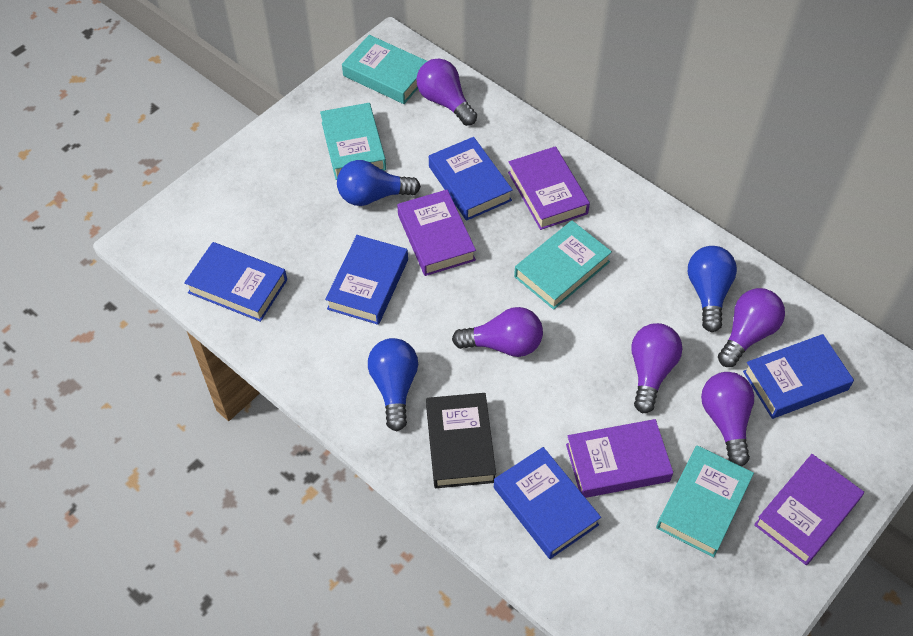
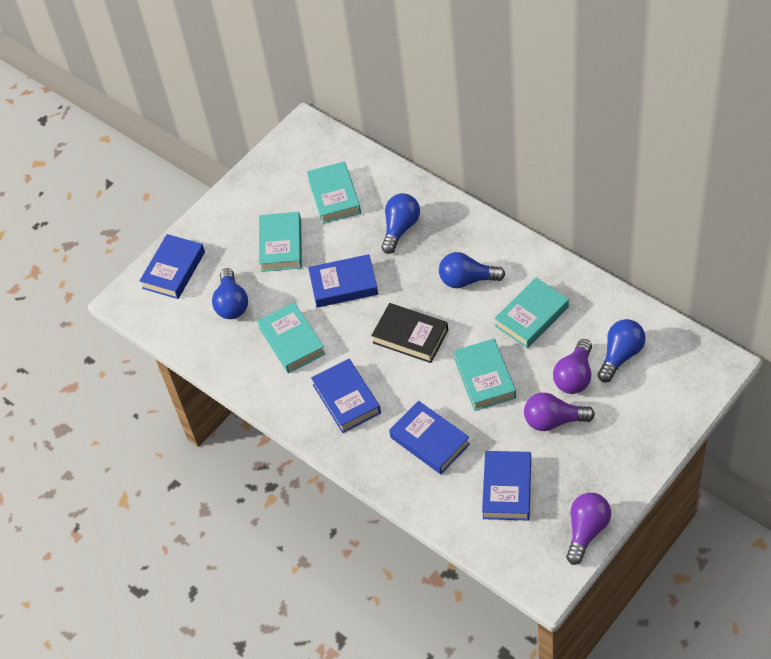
blue light bulb: [337,160,421,206] [368,338,418,431] [688,246,737,332] = 3 -> [212,268,248,319] [381,193,420,254] [439,252,505,288] [598,319,646,382] = 4
purple book: [397,190,476,276] [508,146,590,230] [566,419,673,498] [754,454,864,565] = 4 -> none = 0
purple light bulb: [417,58,477,126] [452,307,543,357] [632,323,682,413] [701,372,754,467] [718,288,785,367] = 5 -> [524,393,595,431] [553,339,592,394] [566,493,611,565] = 3
turquoise book: [320,103,386,180] [342,35,427,104] [514,221,612,310] [656,445,754,557] = 4 -> [257,302,325,373] [259,212,302,272] [307,161,361,224] [453,339,516,411] [494,278,569,348] = 5

